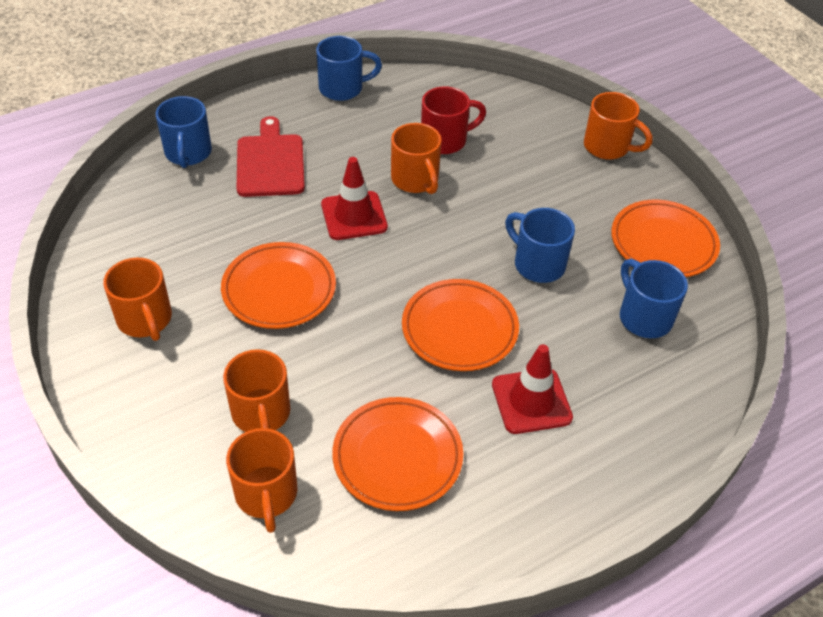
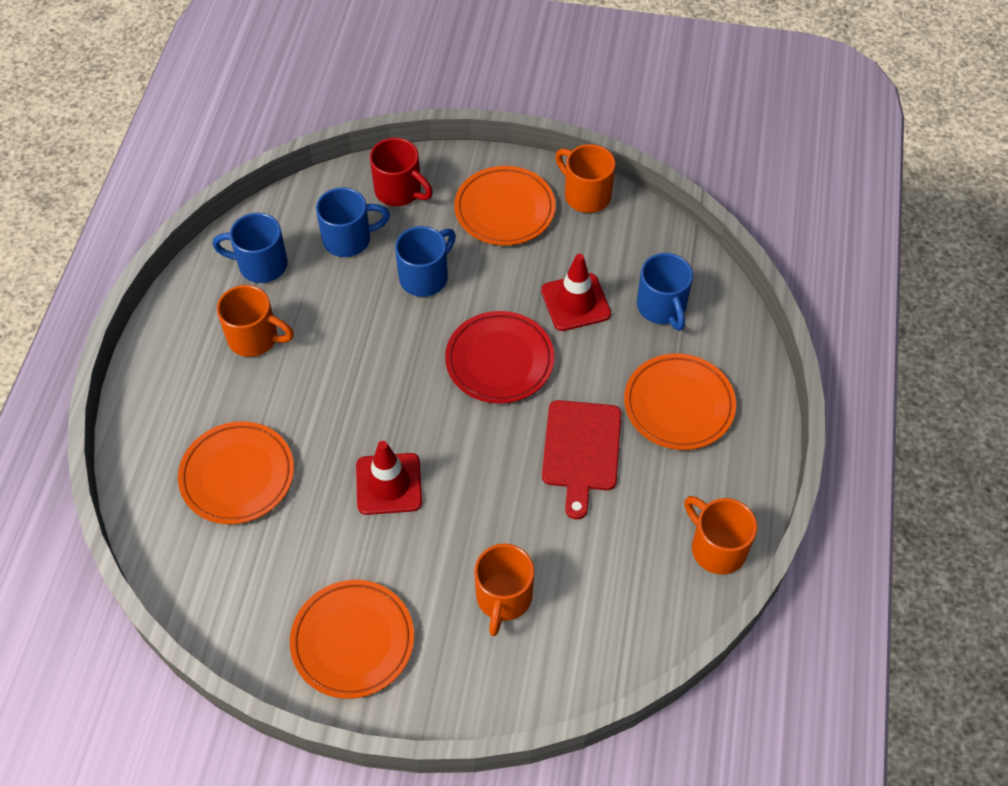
orange mug: [103,258,172,341] [223,349,290,432] [226,428,297,533] [391,123,442,194] [584,92,653,160] = 5 -> [217,285,294,357] [474,543,534,636] [555,144,615,213] [684,496,757,575] = 4
red plate: none = 0 -> [445,311,555,404] = 1

